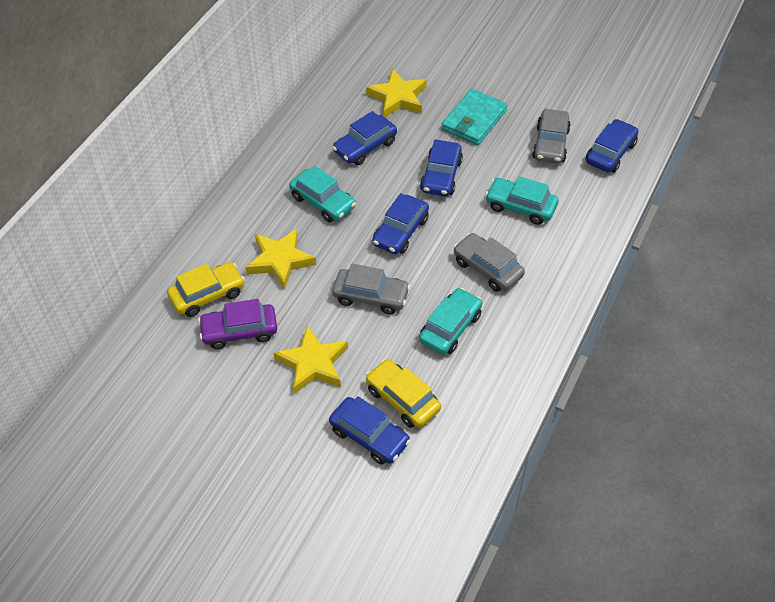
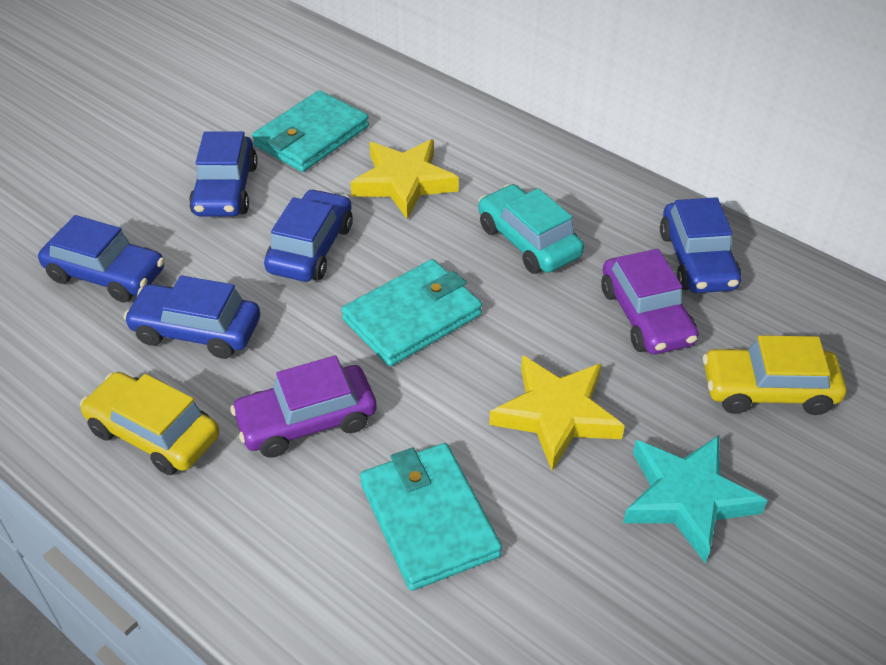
grey car: [332,263,410,315] [453,233,525,292] [532,109,571,164] = 3 -> none = 0
purple car: [198,299,277,349] = 1 -> [231,355,377,458] [601,249,699,354] = 2
turquoise car: [289,166,356,222] [419,288,482,355] [485,176,558,225] = 3 -> [478,184,584,274] = 1
turquoise star: none = 0 -> [623,435,768,564] = 1
turquoise wallet: [441,89,507,145] = 1 -> [252,90,369,172] [341,259,482,366] [360,443,502,591] = 3
yellow star: [246,229,316,290] [274,326,348,394] [366,69,427,117] = 3 -> [351,139,459,219] [489,355,625,471] = 2

